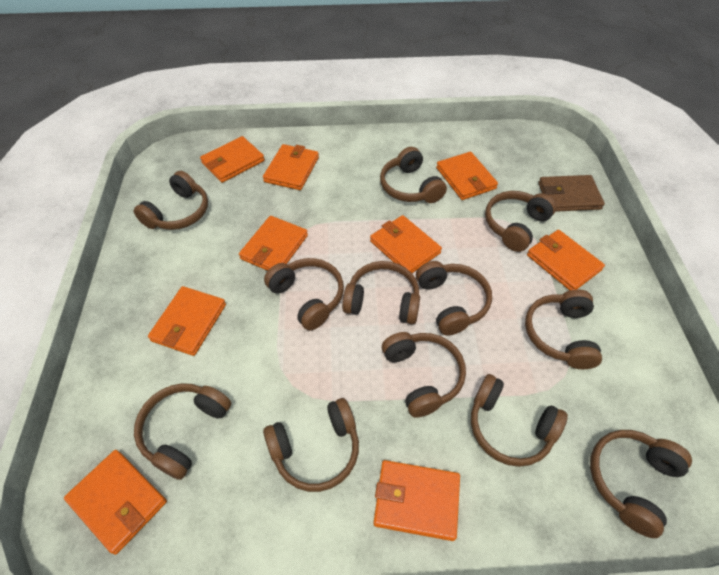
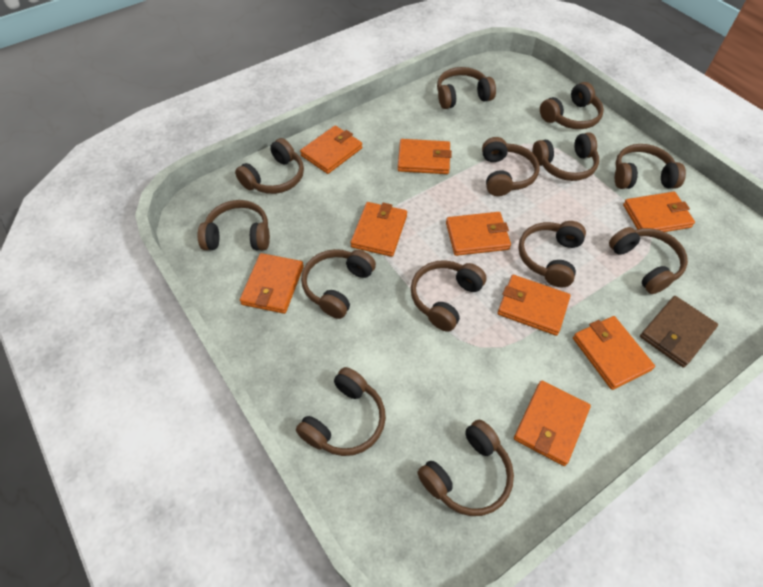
brown headphones: [133,171,208,230] [134,383,231,480] [263,398,359,492] [264,258,344,331] [342,261,420,324] [380,147,447,203] [382,332,466,418] [416,261,492,336] [471,374,568,467] [485,191,557,252] [525,289,602,369] [590,430,692,538] = 12 -> [197,200,270,250] [235,138,304,194] [296,367,386,456] [301,249,376,319] [411,260,487,332] [417,420,514,516] [437,67,496,109] [482,137,539,196] [518,221,586,287] [532,132,599,181] [540,82,604,129] [609,227,688,294] [615,144,686,189] = 13

